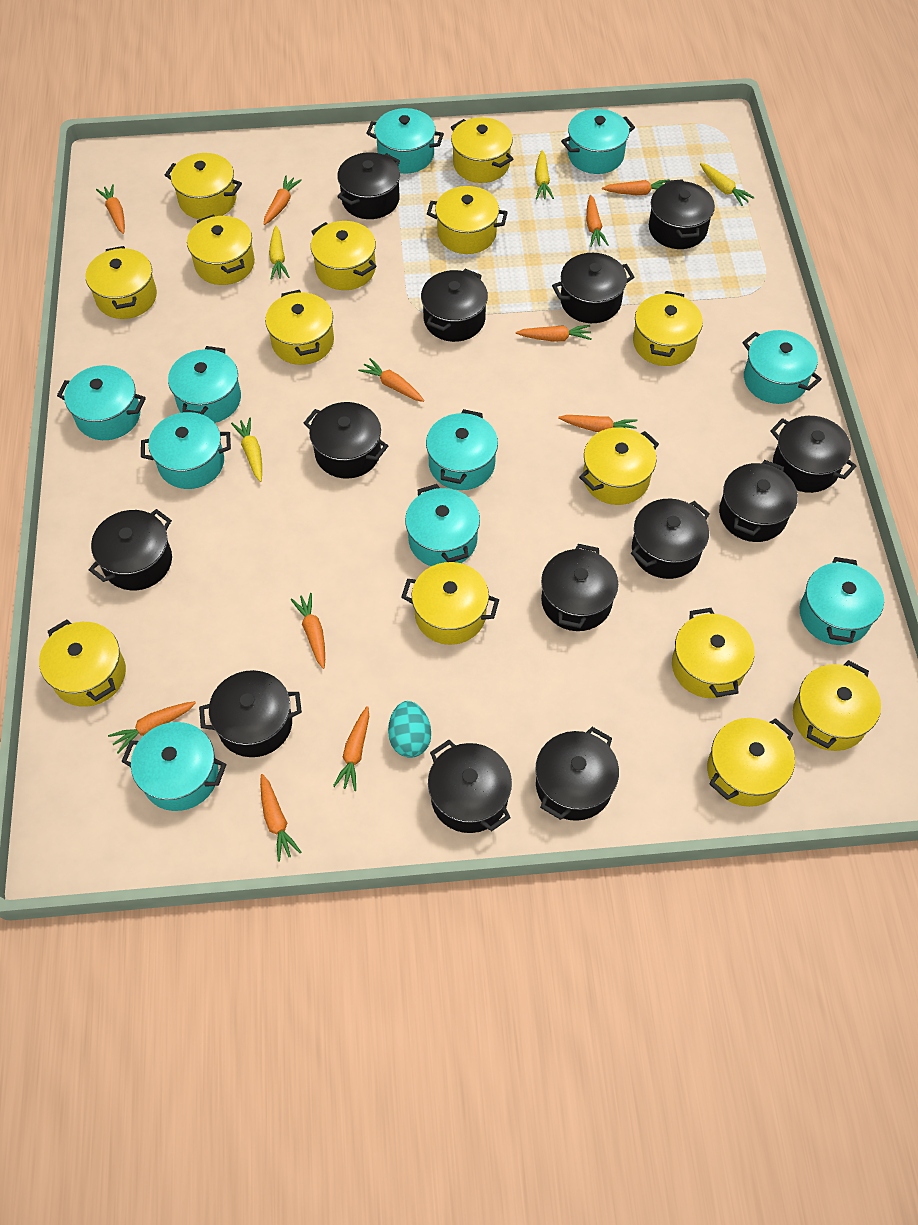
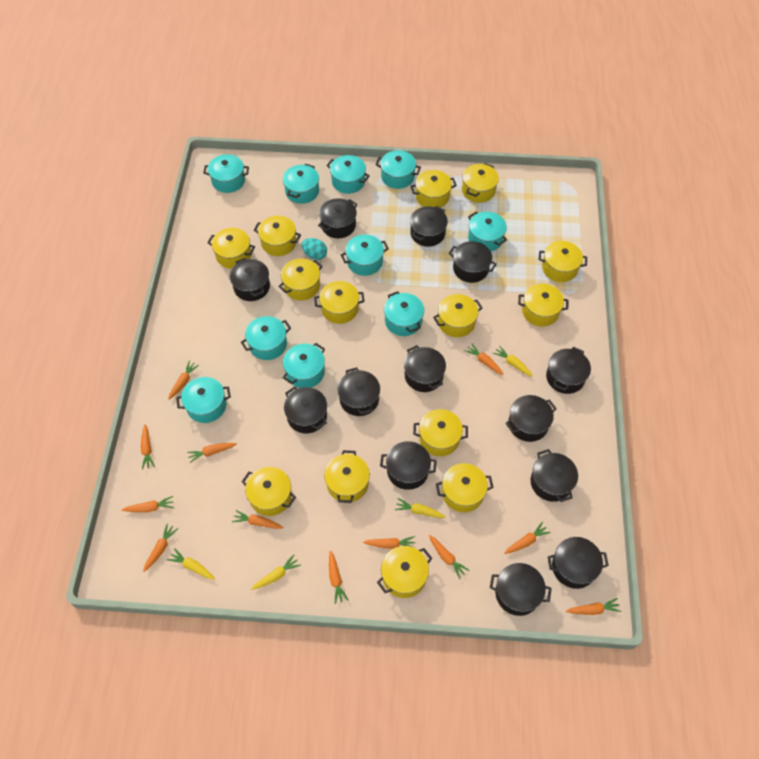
orange carrot: [96,184,125,234] [108,701,196,753] [260,774,301,862] [264,175,302,225] [290,593,325,669] [333,706,369,791] [358,358,424,402] [516,325,591,342] [558,415,637,432] [586,195,609,247] [602,179,670,195] = 11 -> [122,496,174,512] [141,424,155,469] [143,523,178,572] [168,361,199,400] [187,443,237,463] [232,510,283,529] [329,551,348,604] [363,536,415,549] [429,535,469,579] [464,344,504,375] [504,522,551,554] [566,598,621,615] = 12

